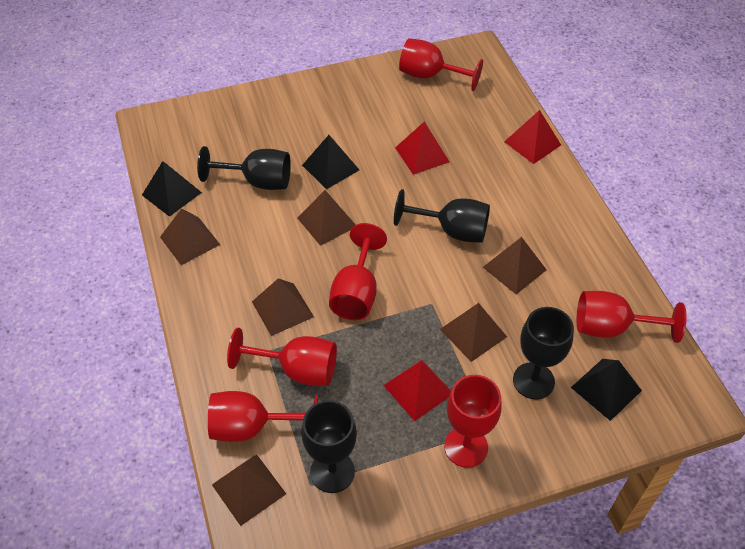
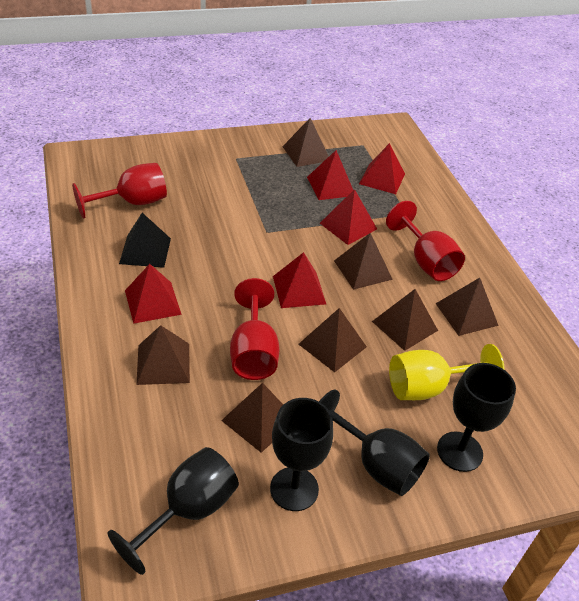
black pyramid: [142,161,202,217] [302,135,359,189] [571,359,642,421] = 3 -> [119,213,171,268] = 1
brown pyramid: [160,209,220,265] [212,454,286,526] [252,278,314,336] [297,190,356,246] [440,303,507,362] [483,237,547,294] = 6 -> [137,325,190,385] [221,383,283,453] [282,118,329,167] [299,308,367,372] [334,233,393,290] [372,289,438,351] [435,278,499,336] = 7
red goblet: [208,391,318,442] [227,328,337,386] [329,223,387,320] [399,38,483,91] [444,375,502,468] [577,291,687,343] = 6 -> [72,163,167,218] [230,278,279,380] [386,201,465,281] = 3
red pyramid: [383,360,451,421] [395,122,450,175] [504,110,561,164] = 3 -> [125,264,182,324] [273,252,326,308] [307,150,353,200] [320,189,377,245] [359,143,405,194] = 5
yellow goblet: none = 0 -> [389,344,505,400] = 1

